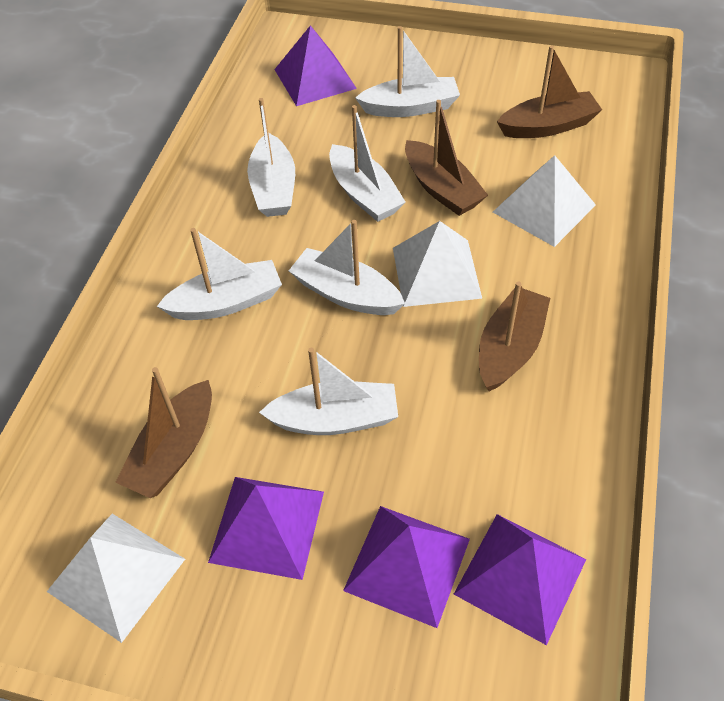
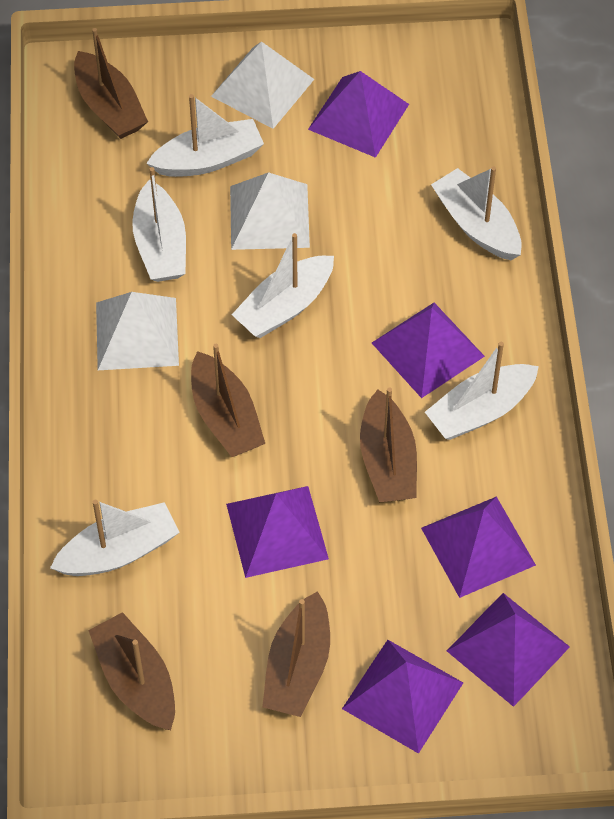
brown boat: [115,367,212,498] [405,100,488,216] [479,281,550,391] [497,45,602,138] = 4 -> [74,28,148,139] [88,612,175,730] [191,344,265,457] [262,591,330,717] [360,387,417,502] = 5
purple pyramid: [208,477,324,580] [274,25,357,106] [343,506,470,628] [454,514,586,645] = 4 -> [226,486,329,578] [308,71,409,158] [342,640,463,754] [372,303,485,398] [421,496,536,598] [447,593,570,707] = 6

